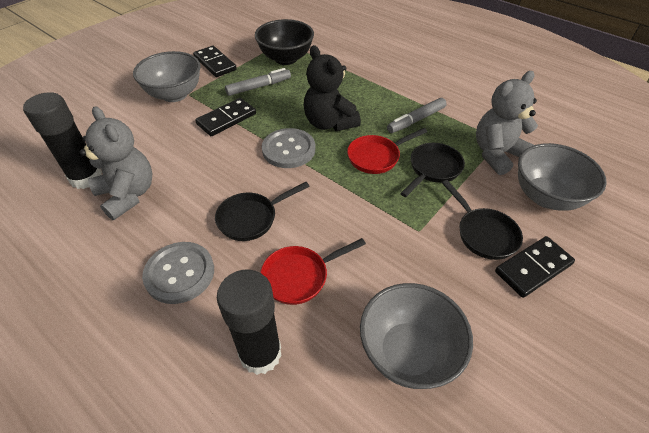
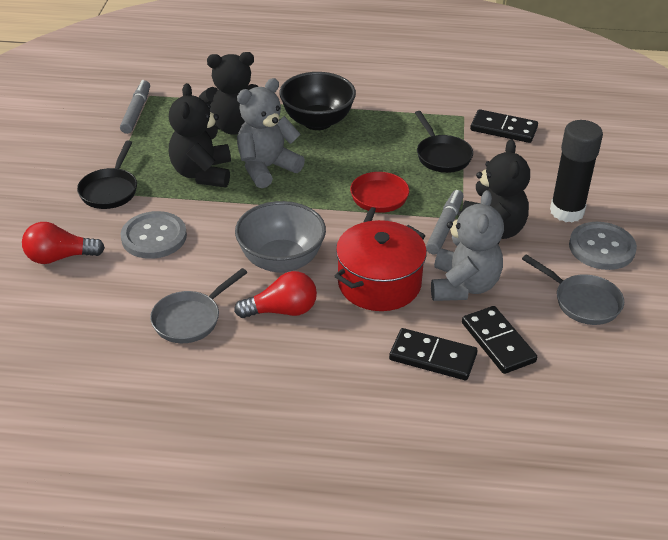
black glue stick: [23,92,102,189] [217,269,282,375] = 2 -> [550,120,603,223] = 1
black pan: [215,182,309,241] [400,143,465,197] [442,180,523,260] = 3 -> [77,140,137,209] [415,111,473,173] = 2
black teddy bear: [304,45,361,131] = 1 -> [169,83,231,187] [199,52,259,135] [462,139,530,245] = 3
grey bowl: [133,51,201,102] [360,283,473,389] [518,143,607,211] = 3 -> [235,201,326,273] = 1
grey pan: none = 0 -> [150,268,248,343] [522,254,624,325] = 2
red light bulb: none = 0 -> [22,222,105,264] [234,271,317,318] = 2
red pan: [260,238,366,305] [347,128,427,174] = 2 -> [350,172,409,222] = 1
red pot: none = 0 -> [335,220,427,311] = 1

